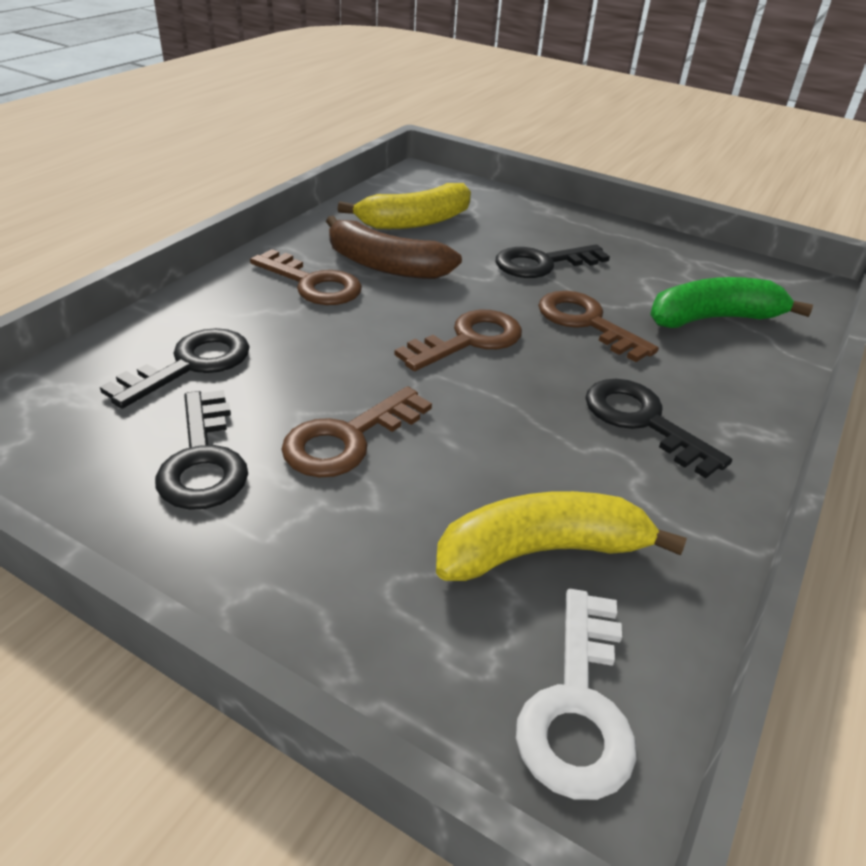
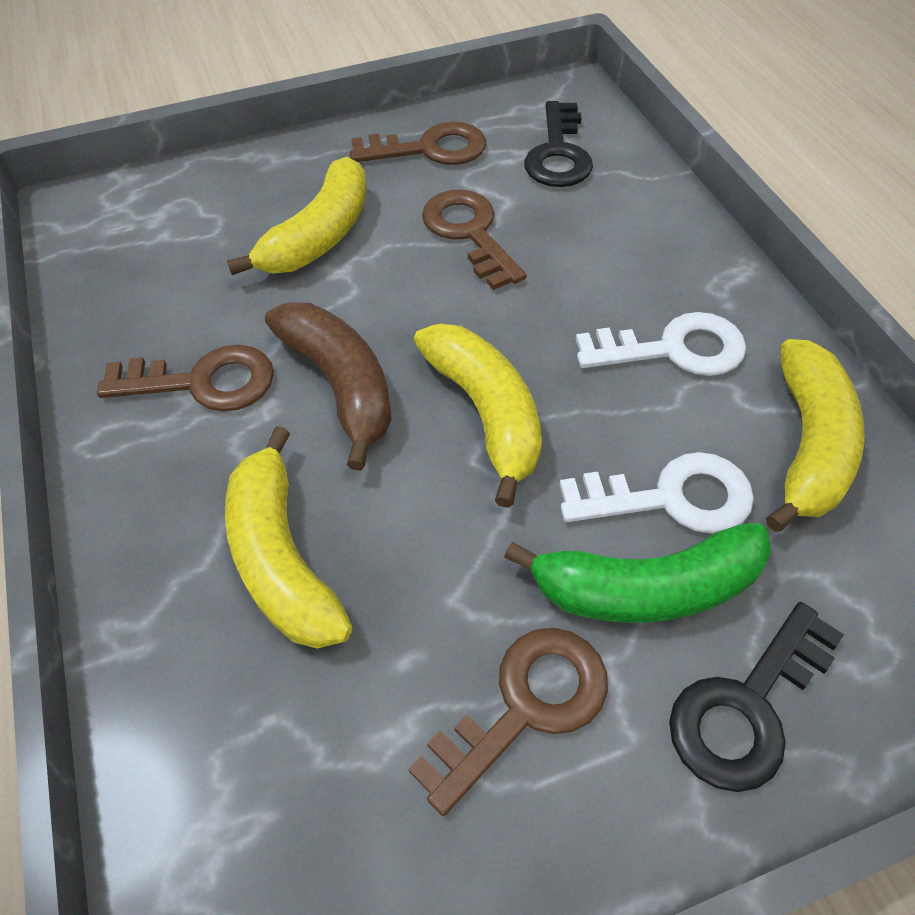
black key: [100,328,250,409] [155,390,248,510] [496,244,610,278] [586,379,732,478] = 4 -> [524,101,593,187] [669,602,844,792] = 2
white key: [516,589,637,800] = 1 -> [559,452,754,534] [576,312,746,376] = 2
yellow banana: [338,183,471,229] [436,491,687,581] = 2 -> [225,426,352,649] [227,157,367,275] [414,324,542,508] [766,339,864,532] = 4

